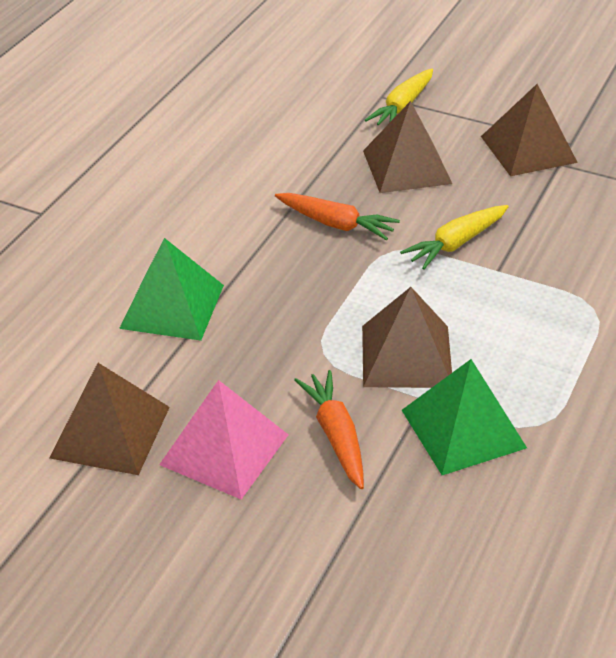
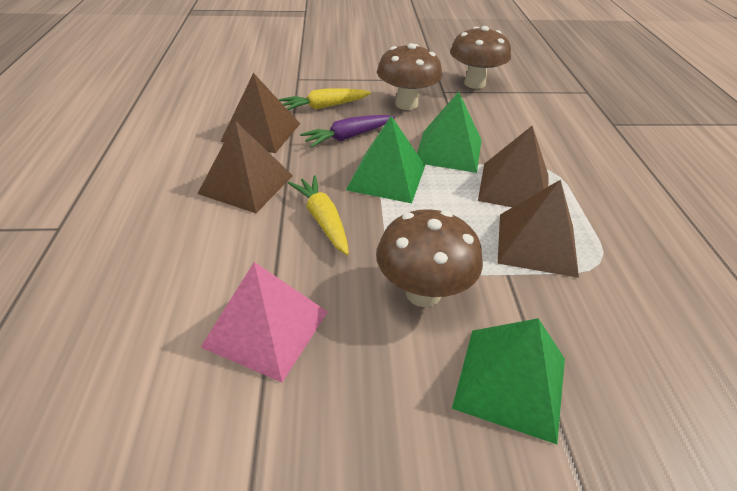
brown mushroom: none = 0 -> [376,209,483,307] [377,43,442,110] [450,26,511,89] = 3
green pyramid: [119,238,224,341] [402,359,527,475] = 2 -> [346,116,425,203] [417,91,482,173] [452,318,565,444] = 3
orange carrot: [275,193,400,241] [294,370,364,489] = 2 -> none = 0
purple carrot: none = 0 -> [300,115,395,148] = 1

